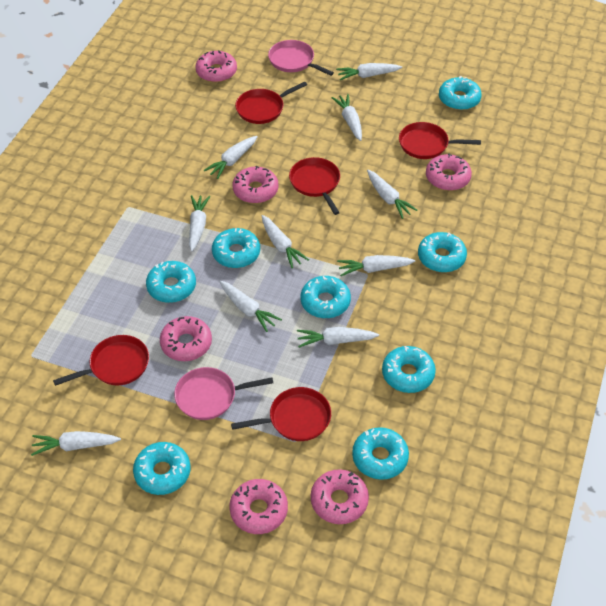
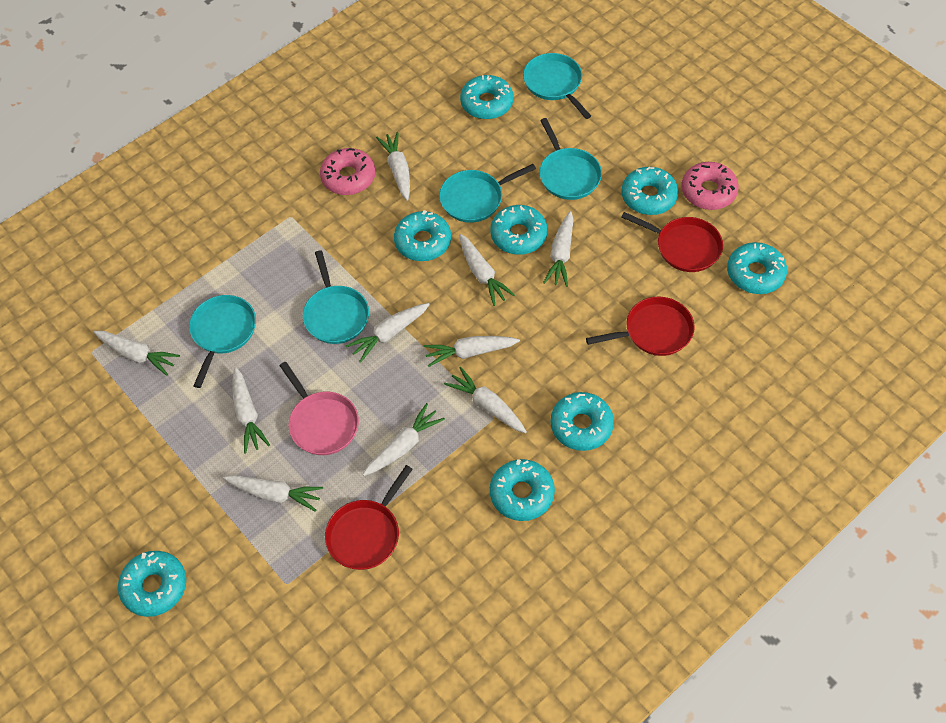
pink donut: [160,316,212,361] [195,50,237,82] [229,479,288,534] [232,166,279,203] [311,469,369,524] [426,154,472,191] = 6 -> [320,148,375,195] [681,162,739,210] = 2
pink pan: [174,367,273,420] [268,40,334,76] = 2 -> [280,362,359,455] = 1
red pan: [53,335,149,386] [231,387,331,441] [235,81,307,124] [289,157,340,215] [399,122,481,159] = 5 -> [325,465,413,570] [586,297,695,356] [621,212,723,272] = 3
turquoise pan: none = 0 -> [189,295,256,388] [303,250,369,344] [439,164,536,223] [523,53,591,119] [539,118,602,200] = 5

